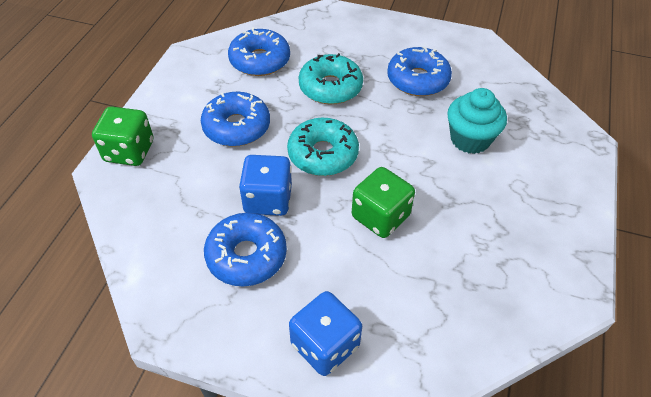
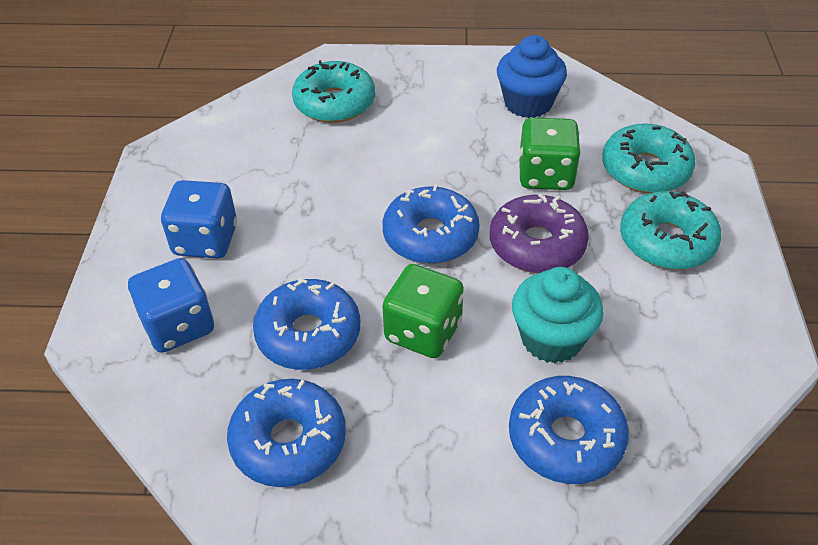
blue cupcake: none = 0 -> [497,35,567,118] = 1
purple donut: none = 0 -> [490,193,589,273] = 1
turquoise donut: [287,118,359,176] [299,53,363,104] = 2 -> [292,60,375,123] [602,123,696,193] [620,191,722,270] = 3

